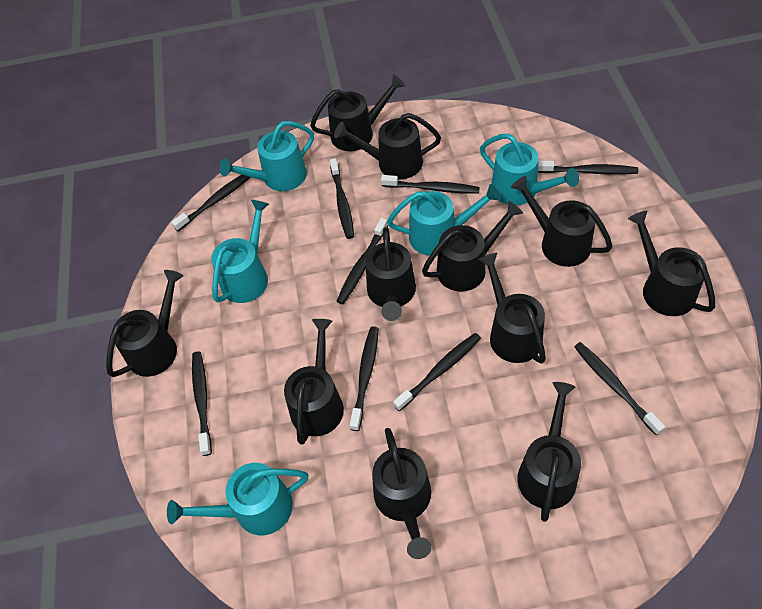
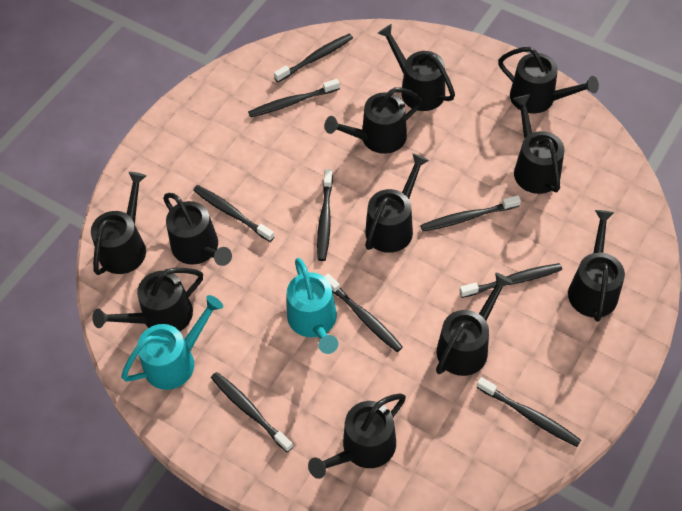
turquoise watering can: [167,463,308,535] [211,200,269,303] [219,121,314,191] [387,184,501,256] [480,134,579,205] = 5 -> [121,295,223,390] [287,258,338,354] = 2

